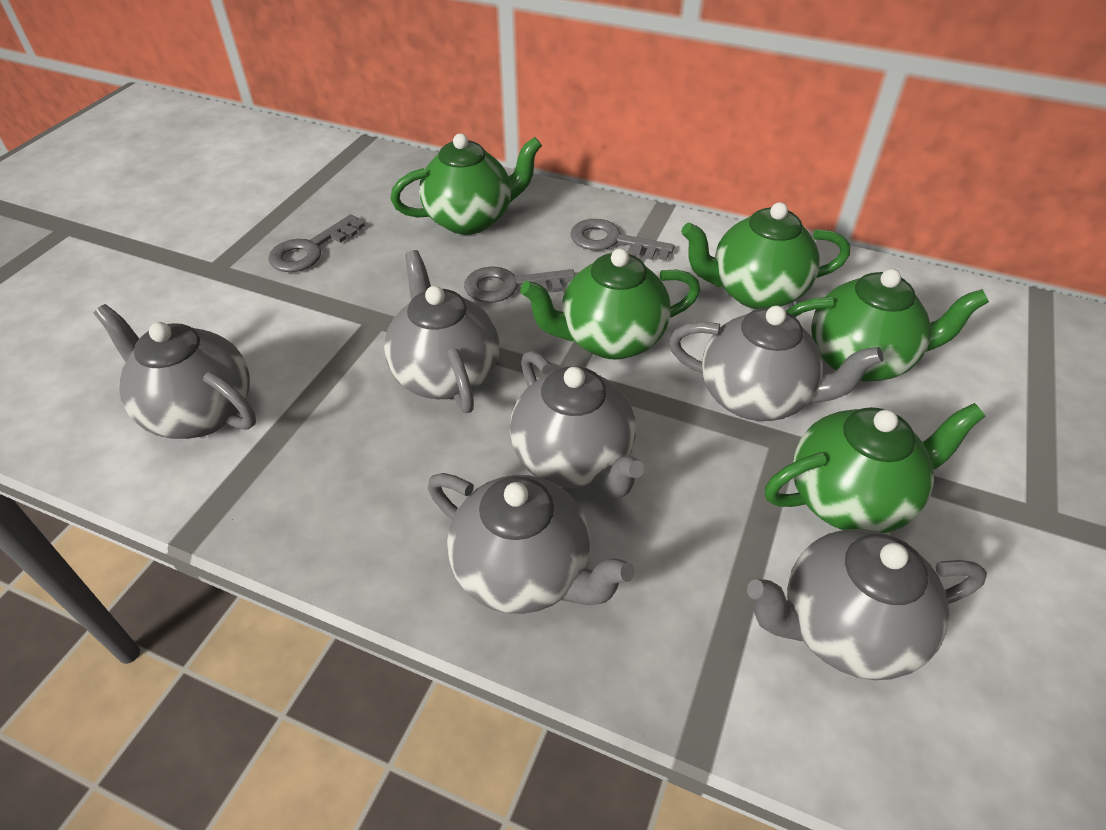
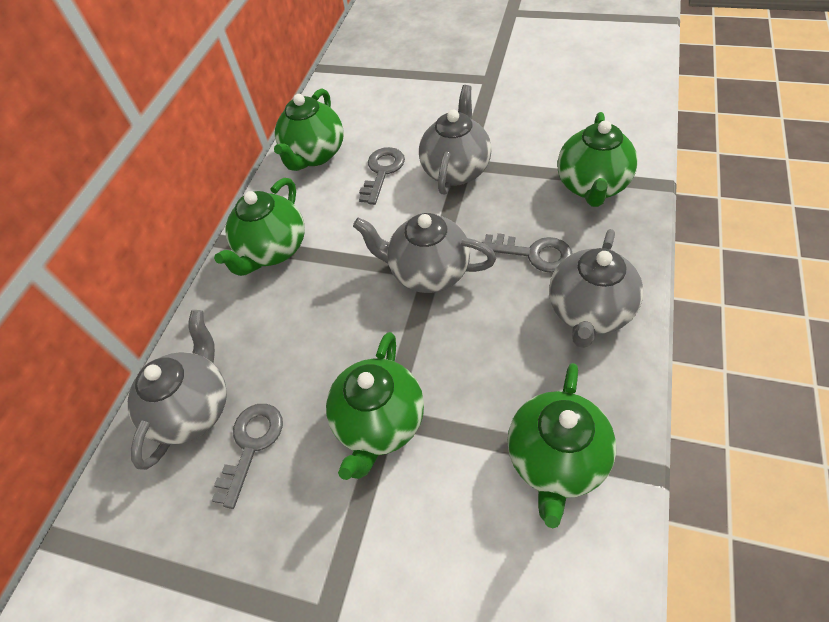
grey teapot: [94,304,256,439] [384,250,499,413] [428,473,634,614] [510,351,644,498] [669,306,883,421] [747,529,987,680] = 6 -> [128,310,227,470] [353,213,496,293] [419,85,492,195] [549,229,643,348] = 4

